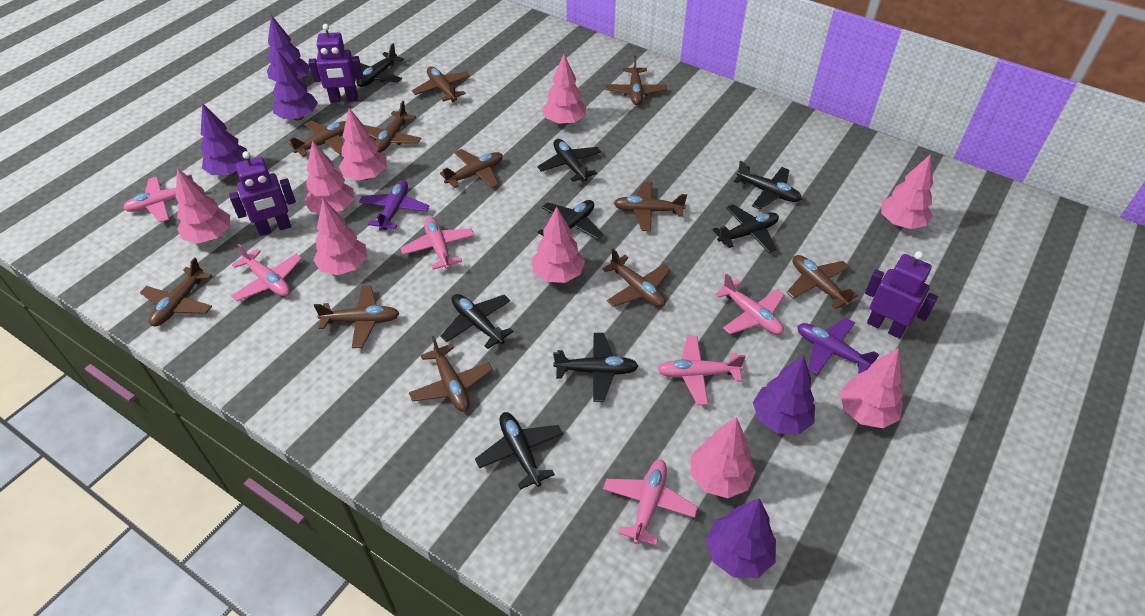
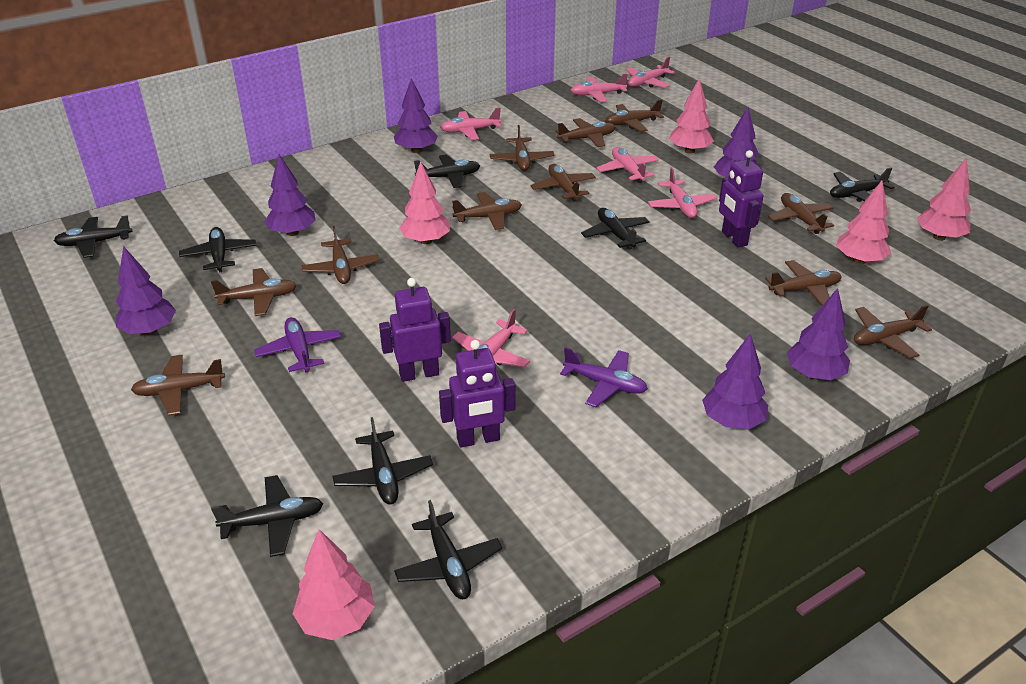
pink tree: [176,168,230,244] [304,141,354,214] [313,199,367,275] [339,108,386,181] [532,207,585,283] [542,54,586,125] [691,417,756,498] [840,348,903,428] [881,154,933,229] = 9 -> [292,529,375,640] [399,162,450,244] [669,78,714,154] [836,181,891,264] [917,159,971,241] = 5
purple tree: [201,103,251,176] [267,15,310,82] [272,49,318,121] [706,498,776,578] [753,355,815,435] = 5 -> [116,246,176,335] [264,154,316,236] [394,78,438,153] [702,333,768,429] [714,107,760,177] [787,288,850,380] = 6

